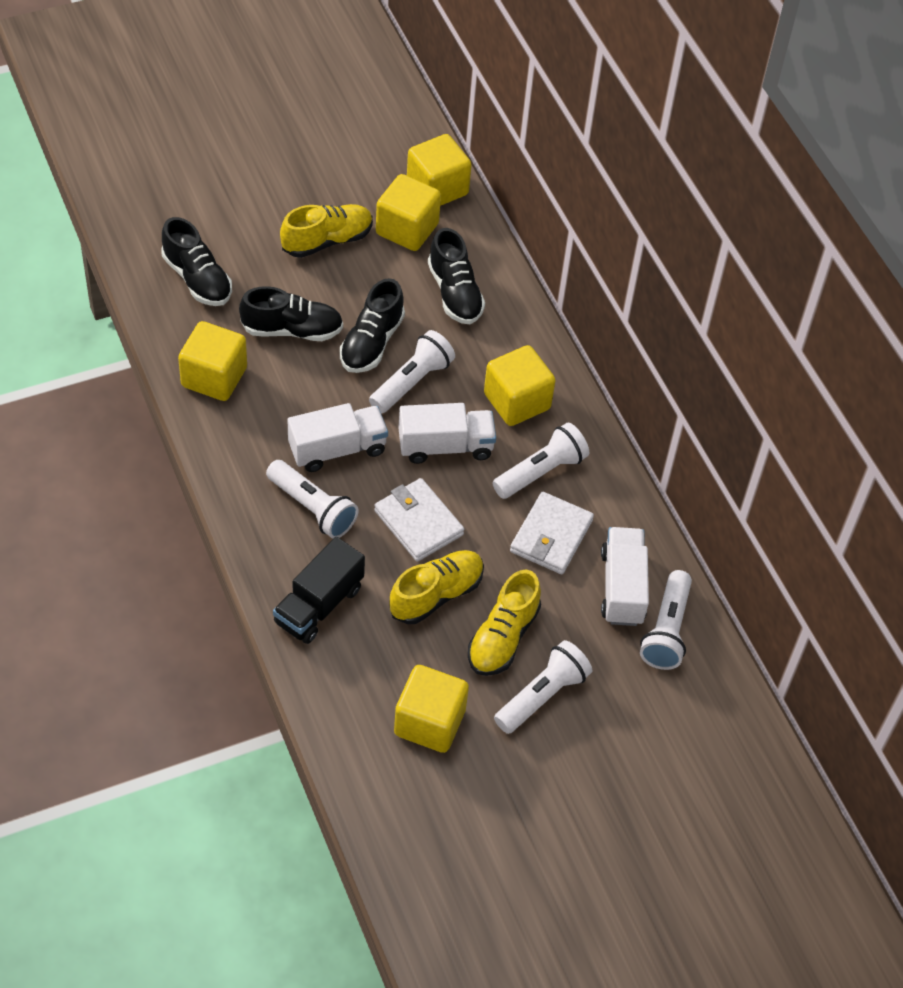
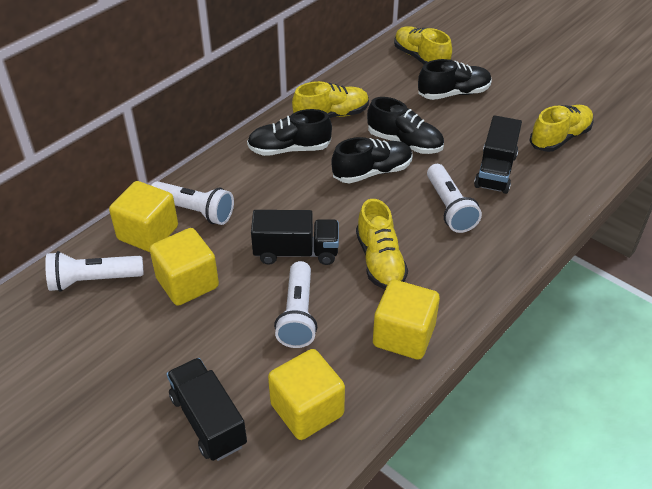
black truck: [273,537,365,644] = 1 -> [167,358,247,461] [251,210,339,265] [474,115,522,194] = 3
white flashlight: [266,460,359,539] [369,330,455,413] [492,423,589,499] [494,640,592,734] [640,570,692,670] = 5 -> [45,251,144,292] [151,181,234,225] [274,261,317,348] [427,164,482,233] = 4
white truck: [288,403,388,472] [398,403,496,464] [601,527,649,626] = 3 -> none = 0
white wallet: [374,478,464,562] [510,492,594,574] = 2 -> none = 0
yellow cube: [178,321,247,401] [376,174,441,251] [394,665,469,753] [407,134,472,206] [484,345,556,426] = 5 -> [109,181,178,252] [149,228,219,306] [268,349,345,440] [373,280,440,360] = 4
yellow shoe: [280,204,373,258] [389,550,484,624] [468,570,541,676] = 3 -> [292,81,369,118] [356,199,408,289] [394,26,452,64] [530,105,594,152] = 4

